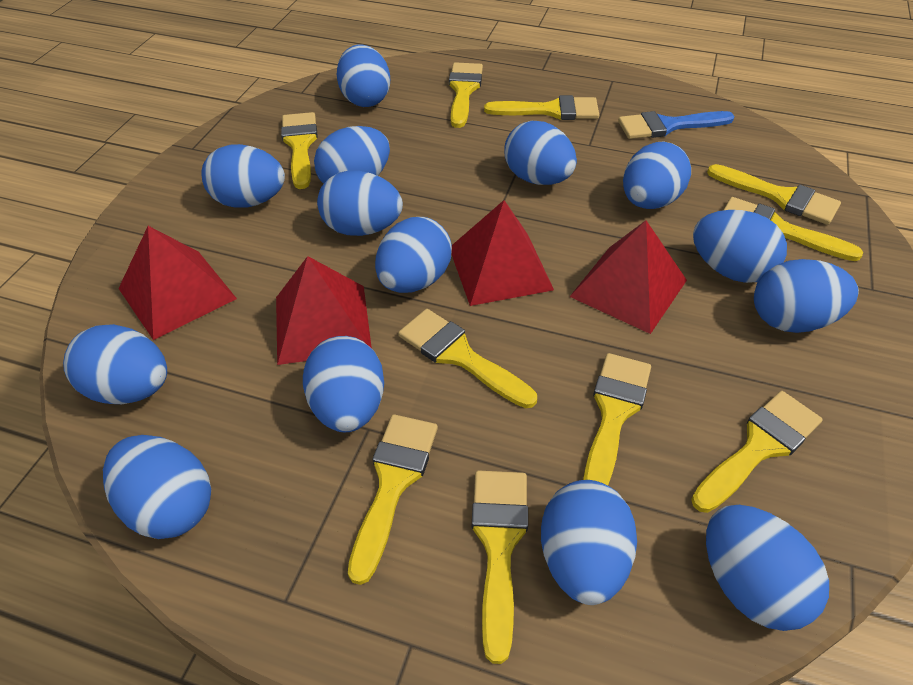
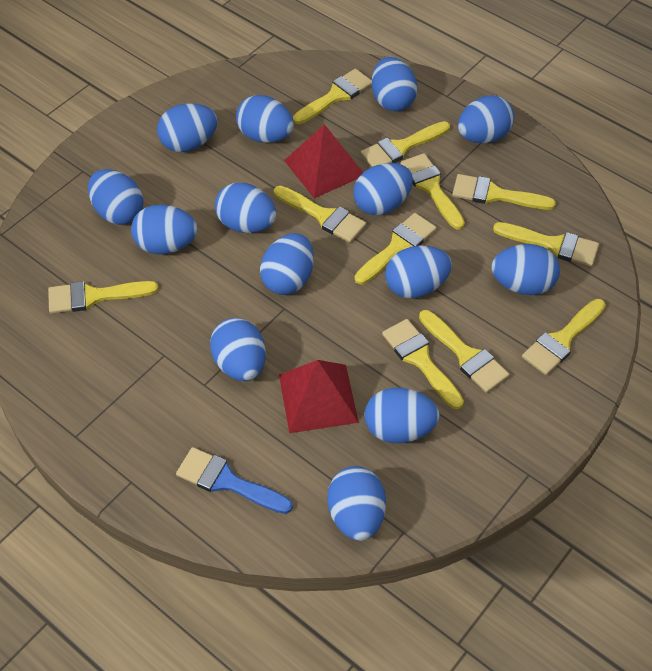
red pyramid: [118,226,237,340] [276,256,372,365] [451,200,554,306] [570,220,687,334] = 4 -> [279,360,359,433] [284,124,363,198] = 2
yellow brush: [281,112,318,189] [348,414,438,585] [398,309,537,408] [449,62,483,128] [472,470,528,664] [484,95,599,120] [583,353,651,486] [691,391,823,513] [707,164,841,225] [724,197,863,261] = 10 -> [48,281,158,314] [274,186,366,243] [293,69,372,124] [355,213,437,285] [361,121,450,167] [382,319,464,409] [400,153,465,230] [419,310,510,393] [452,174,556,210] [493,222,599,266] [522,299,606,375] = 11

